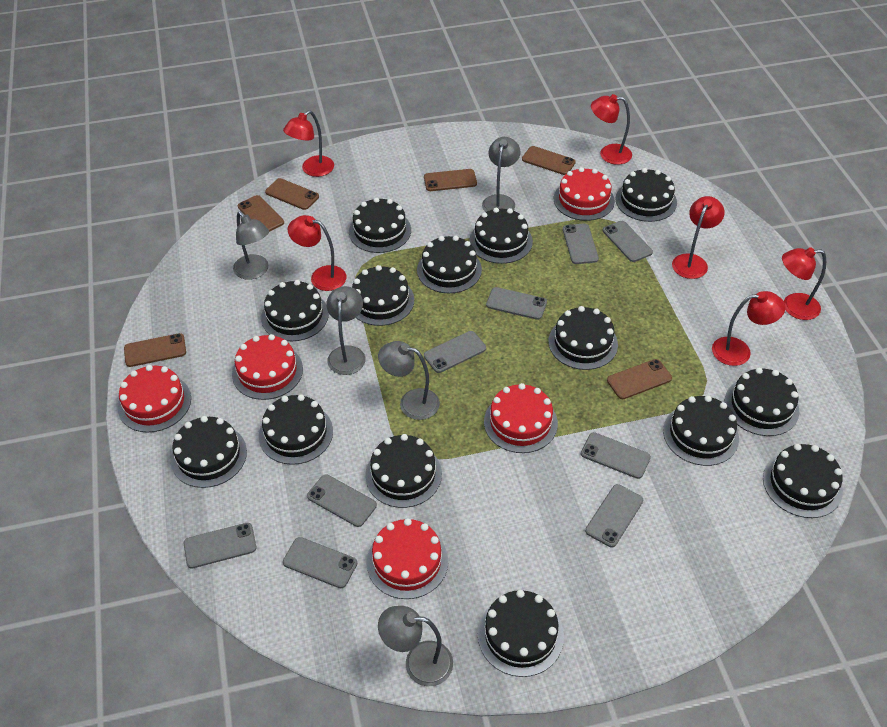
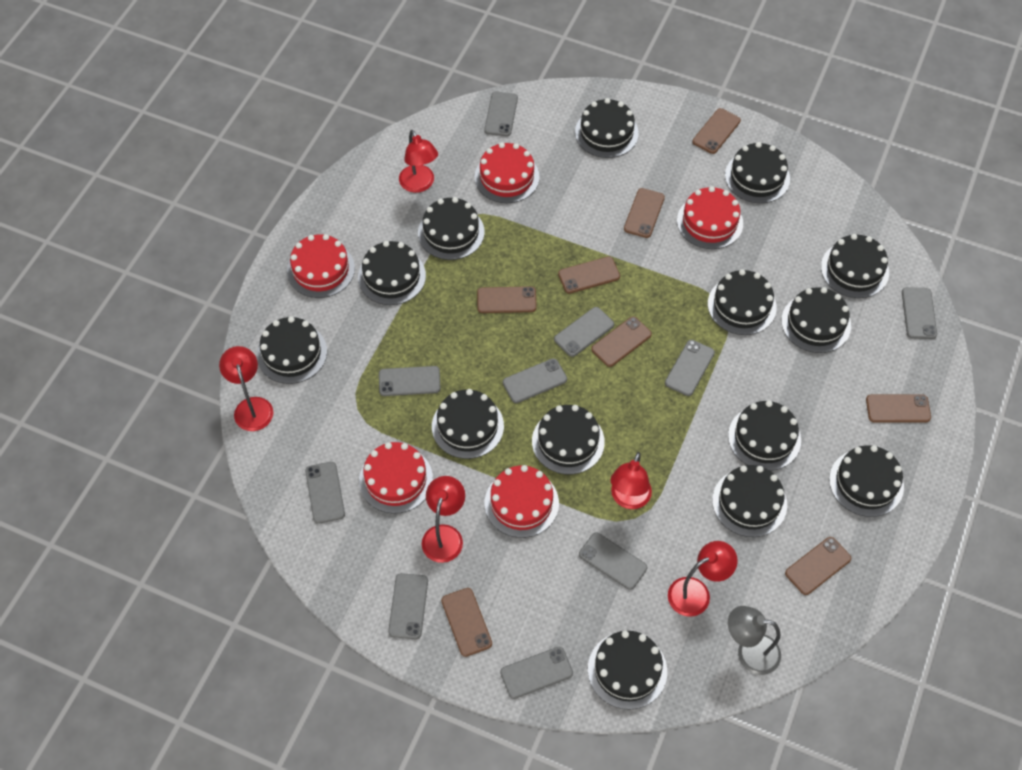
brown phone: [124,333,186,367] [238,195,284,232] [265,178,319,210] [424,169,477,191] [522,146,576,175] [607,359,672,399] = 6 -> [441,588,492,657] [477,286,537,313] [558,256,620,294] [591,317,652,367] [624,188,665,238] [692,108,741,154] [785,537,851,595] [866,394,931,423] = 8
grey lamp: [233,211,269,280] [326,286,365,375] [378,341,440,420] [378,606,453,686] [482,137,521,212] = 5 -> [728,606,781,675] = 1
grey phone: [184,523,257,569] [283,537,357,588] [307,474,377,527] [424,331,486,373] [486,287,547,320] [563,223,599,264] [581,432,651,479] [585,484,643,547] [603,221,653,262] = 9 -> [305,462,345,524] [379,366,441,396] [388,573,428,639] [484,92,518,136] [500,647,573,699] [503,358,567,403] [554,307,614,357] [579,533,647,590] [665,340,715,396] [902,287,937,339] = 10
red lamp: [283,110,334,177] [288,215,347,291] [591,94,632,165] [672,196,725,279] [712,291,786,366] [782,247,826,320] = 6 -> [219,346,273,431] [399,130,438,193] [422,476,465,563] [611,452,652,509] [668,541,737,617] = 5

